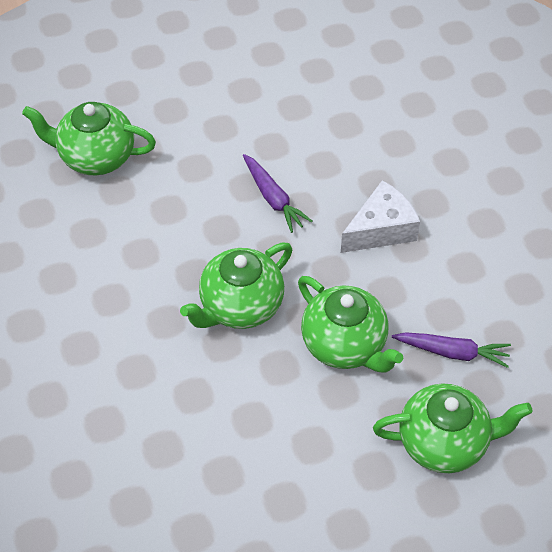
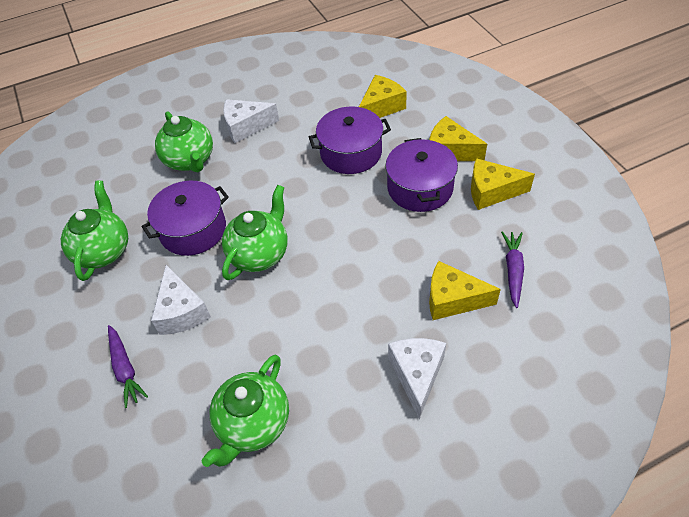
purple pot: none = 0 -> [142,181,229,256] [309,107,391,174] [386,138,458,212] = 3
white cheese: [341,180,420,253] = 1 -> [151,265,211,335] [223,99,279,143] [388,338,446,419] = 3
yellow cheese: none = 0 -> [359,75,407,118] [429,261,501,320] [430,116,487,161] [471,158,535,210] = 4

